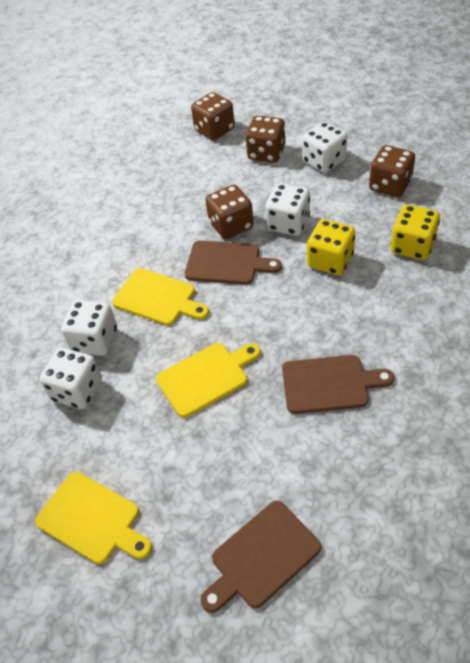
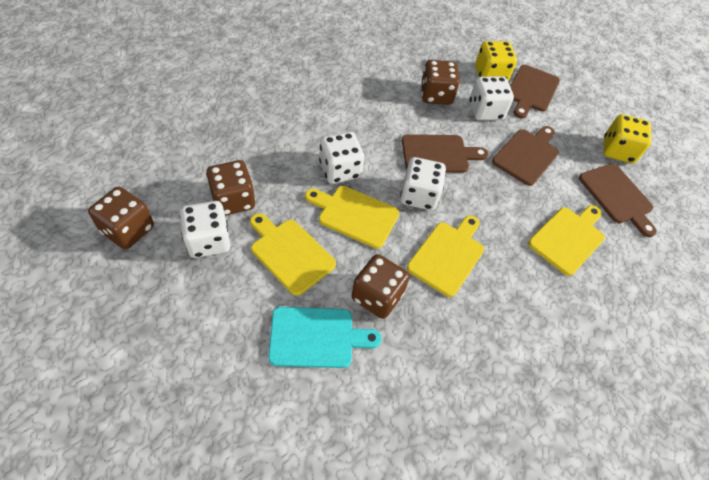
brown cutting board: [185,240,282,285] [200,501,321,613] [282,355,394,414] = 3 -> [402,134,488,173] [492,126,559,186] [510,65,560,119] [579,164,657,237] = 4
turquoise cutting board: none = 0 -> [268,307,382,368] = 1
yellow cutting board: [35,472,152,564] [112,268,209,325] [156,343,260,418] = 3 -> [250,213,336,296] [305,186,399,249] [407,215,484,297] [528,205,605,276] = 4

